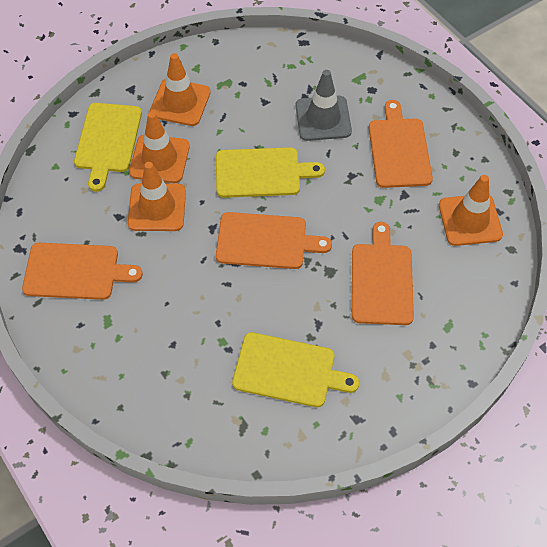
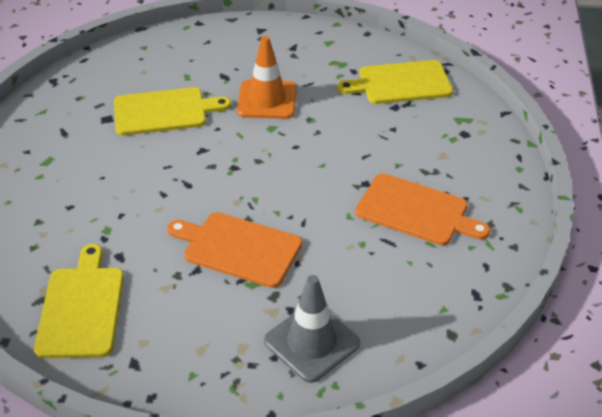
orange cutting board: [22,243,143,300] [216,212,332,269] [352,222,414,325] [369,100,433,188] = 4 -> [167,212,303,288] [355,173,491,245] = 2
orange traffic cone: [128,162,186,231] [129,112,190,183] [150,53,211,126] [439,175,503,246] = 4 -> [237,36,297,119] = 1

